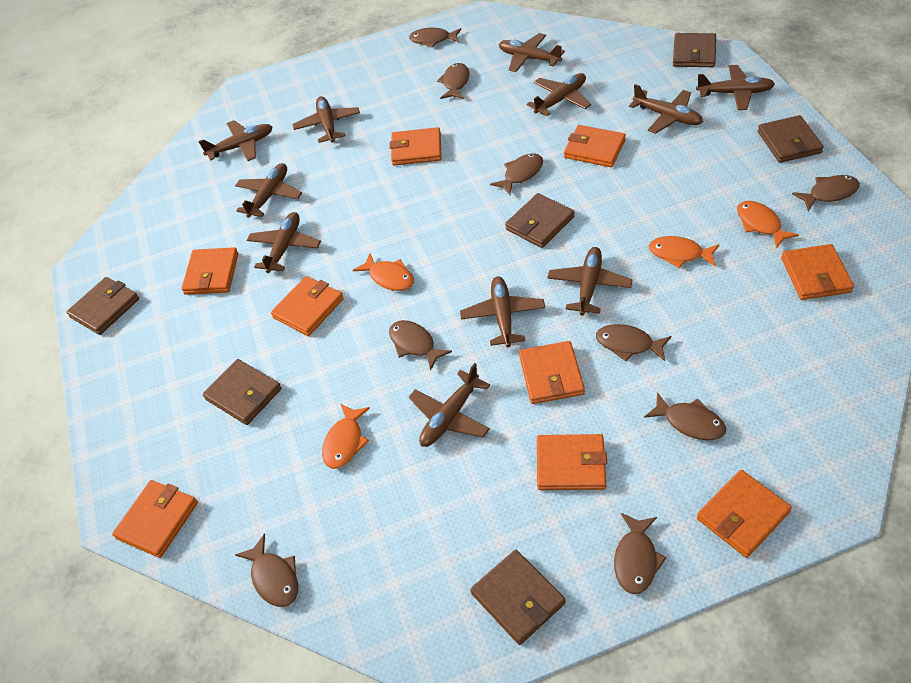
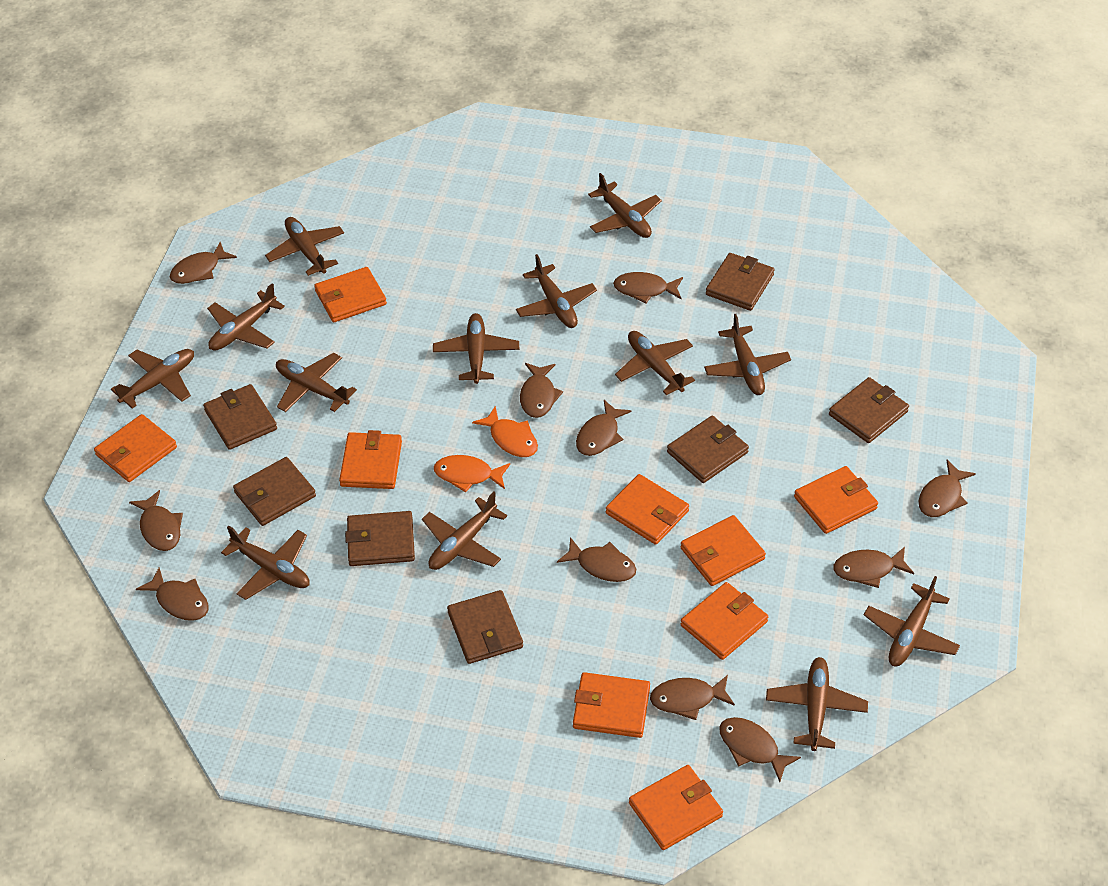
brown fish: [235,534,298,607] [389,320,452,371] [409,28,461,48] [437,63,470,99] [490,153,543,195] [596,324,671,361] [614,513,667,594] [644,392,726,440] [792,175,860,211] = 9 -> [129,490,183,551] [136,568,209,621] [170,242,237,284] [520,363,563,418] [557,537,636,582] [576,400,631,456] [613,272,683,303] [650,675,735,720] [719,717,801,782] [833,547,914,588] [919,460,976,517] = 11
brown plane: [198,120,272,161] [235,163,302,218] [247,212,321,273] [293,96,360,143] [409,363,490,447] [460,276,545,347] [499,33,565,72] [527,73,591,116] [547,247,633,316] [629,84,703,134] [696,65,775,110] = 11 -> [111,349,194,409] [207,283,285,351] [221,525,310,600] [265,217,344,276] [276,353,357,412] [422,491,507,570] [433,313,519,384] [516,254,597,328] [588,173,662,238] [615,331,695,395] [704,314,791,395] [766,657,868,751] [864,576,960,666] = 13
brown wallet: [66,277,139,335] [203,359,282,425] [470,550,566,645] [505,193,574,248] [673,33,716,67] [758,115,824,163] = 6 -> [203,384,277,450] [233,457,316,526] [345,511,415,566] [447,590,523,664] [667,416,749,483] [706,253,775,311] [829,377,909,443] = 7
orange fish: [322,403,370,469] [353,253,414,291] [649,236,719,268] [737,201,799,249] = 4 -> [434,455,510,492] [472,406,538,457] = 2

